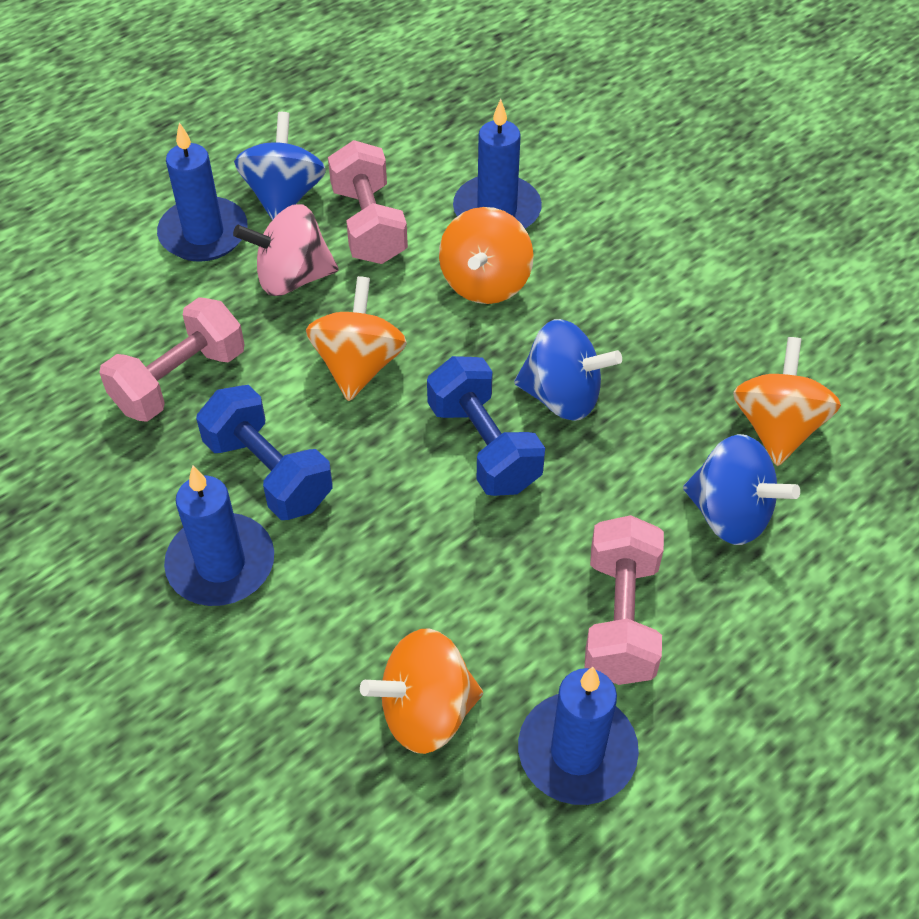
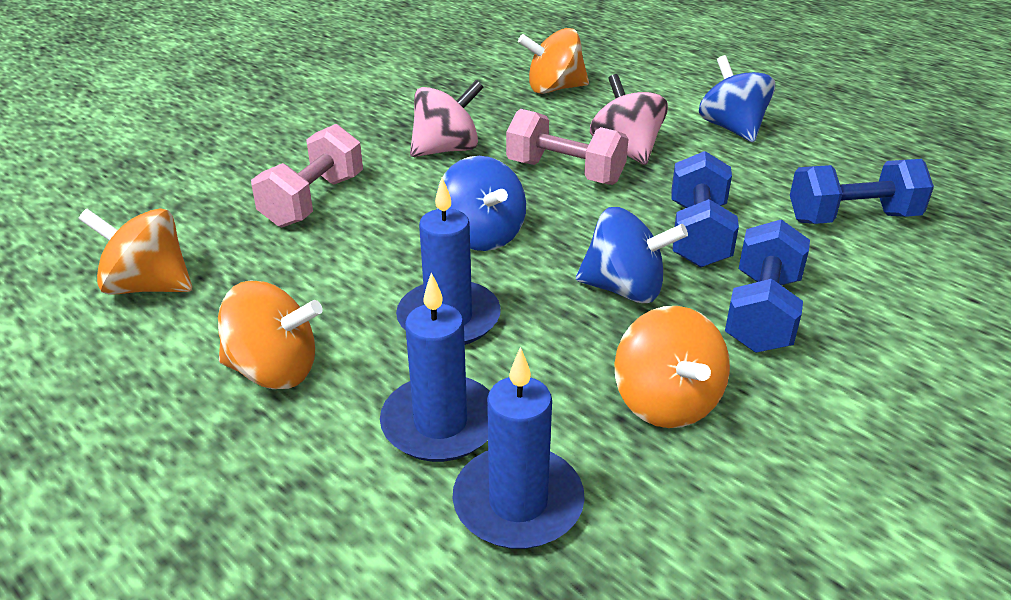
blue candle: [157,122,248,262] [164,466,274,606] [453,99,542,229] [518,667,639,805] = 4 -> [380,272,490,462] [396,177,501,345] [452,347,585,549] = 3
blue dumbbell: [196,385,333,520] [427,356,545,496] = 2 -> [671,151,739,267] [725,219,810,353] [790,159,934,224] = 3
pink dumbbell: [99,297,245,422] [328,140,408,264] [584,515,664,685] = 3 -> [251,124,363,227] [506,109,628,185] = 2
pink spinning top: [233,204,339,296] = 1 -> [410,80,484,157] [590,74,668,165] = 2

